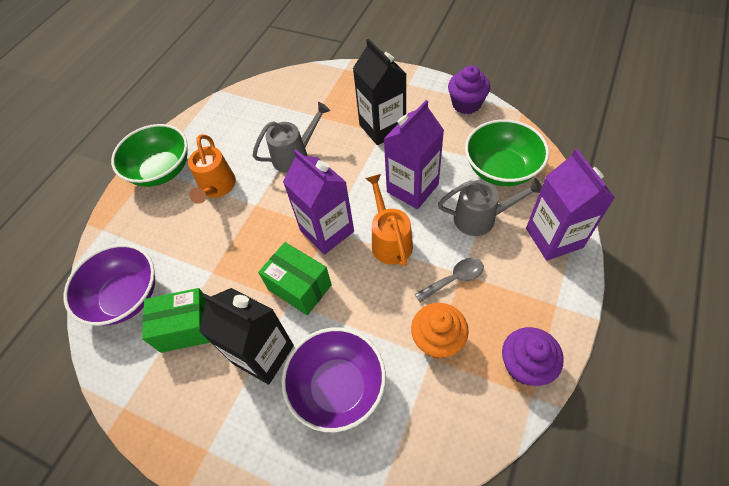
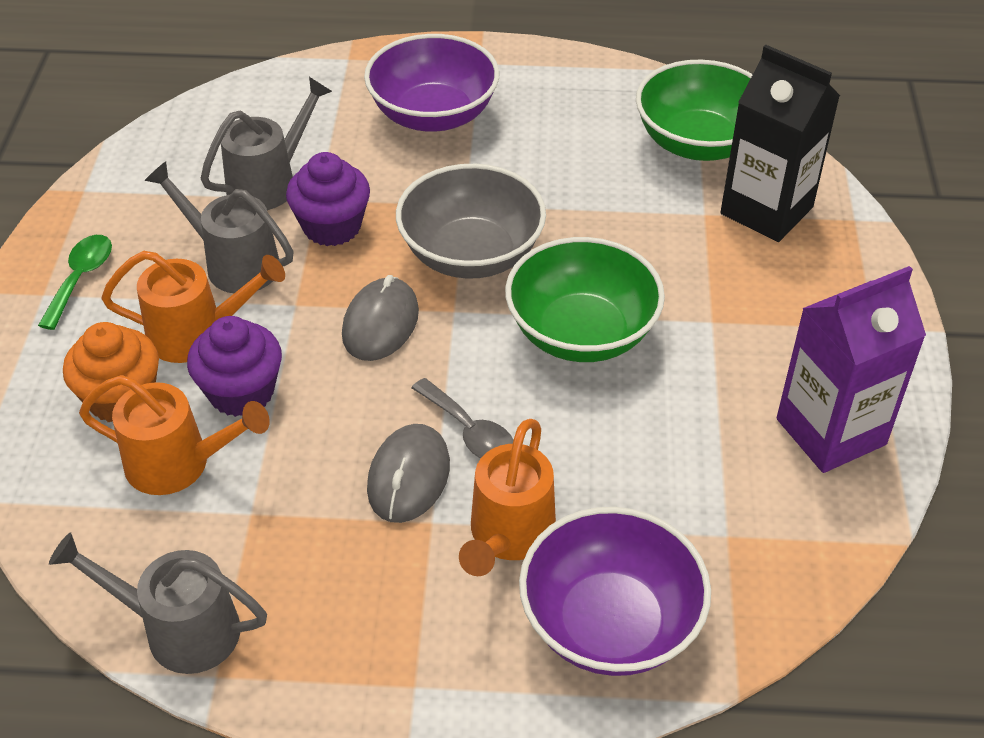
black carton: [199,288,294,385] [353,39,406,145] = 2 -> [721,45,840,242] = 1
green box: [142,288,211,353] [258,242,332,315] = 2 -> none = 0
green spoon: none = 0 -> [38,235,112,330] = 1
grey bowl: none = 0 -> [396,164,546,279] = 1
grey mouse: none = 0 -> [342,275,419,361] [367,424,450,523] = 2
grey watering can: [252,102,330,173] [438,178,542,236] = 2 -> [49,533,267,674] [144,161,294,293] [201,77,332,210] = 3
orange watering can: [188,134,236,204] [365,174,413,266] = 2 -> [79,375,270,495] [101,251,285,363] [459,419,556,576] = 3
purple carton: [283,150,354,255] [384,100,444,209] [526,149,615,261] = 3 -> [777,266,926,473] = 1

